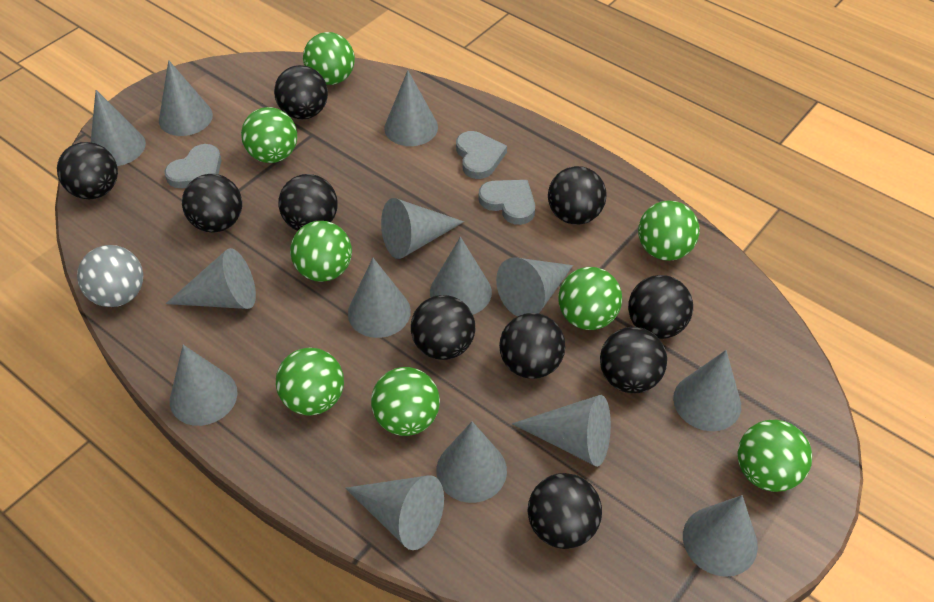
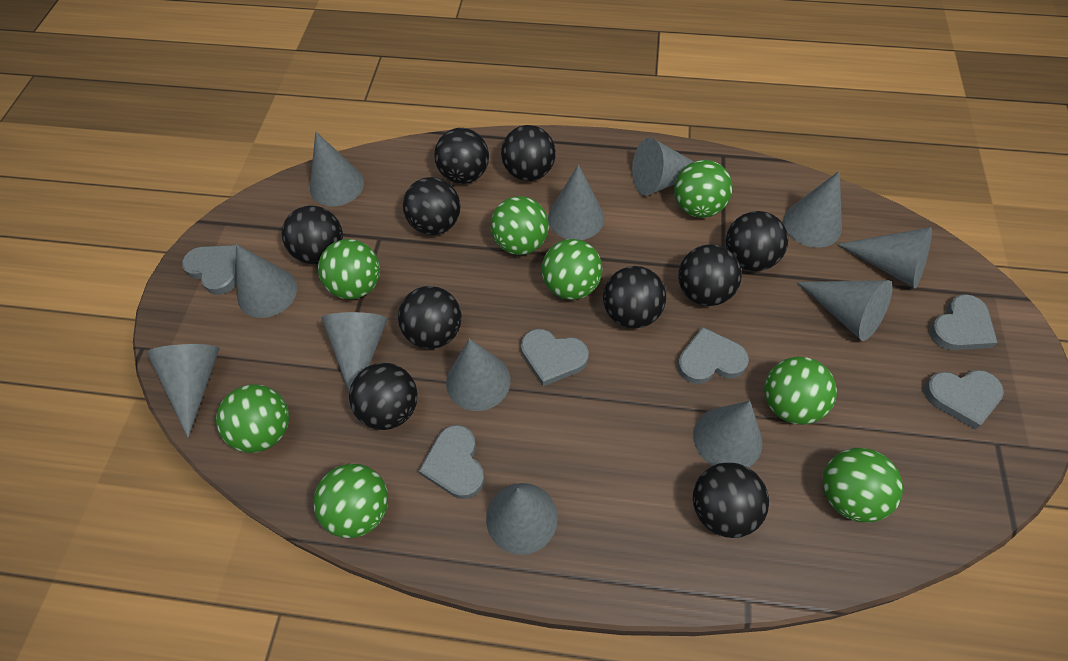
grey ball: [77,245,143,307] = 1 -> none = 0
grey cone: [91,90,146,166] [159,60,213,136] [166,248,256,309] [170,345,237,426] [345,475,444,550] [348,258,411,338] [381,198,464,259] [384,70,438,146] [430,237,492,314] [436,421,507,503] [496,257,573,316] [512,395,611,467] [673,350,741,431] [683,495,758,577] = 14 -> [147,344,220,438] [236,244,297,318] [310,131,364,207] [322,312,387,392] [446,339,511,411] [486,483,558,555] [548,164,604,240] [632,138,694,196] [693,401,763,468] [783,171,842,248] [796,280,893,341] [836,227,932,289] = 12
grey heart: [164,144,221,188] [456,131,507,179] [478,180,535,225] = 3 -> [182,245,237,295] [419,425,484,499] [521,329,589,386] [677,327,749,384] [924,370,1004,429] [929,294,998,350] = 6

